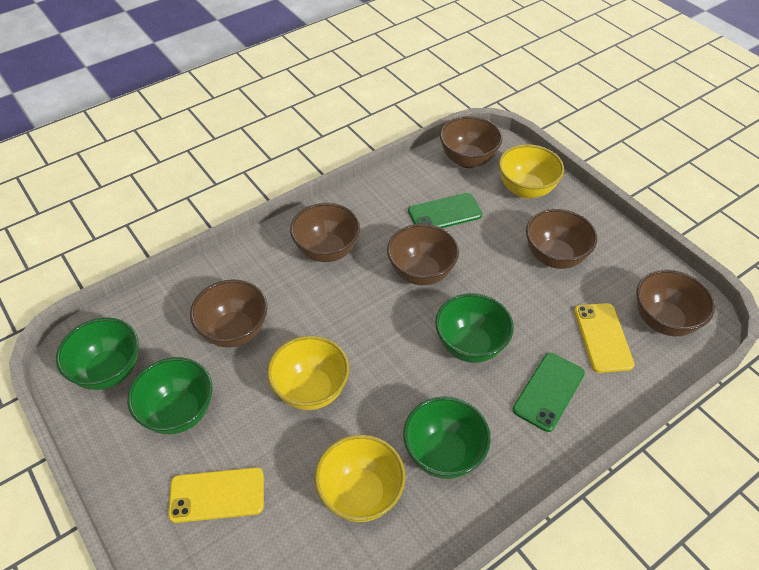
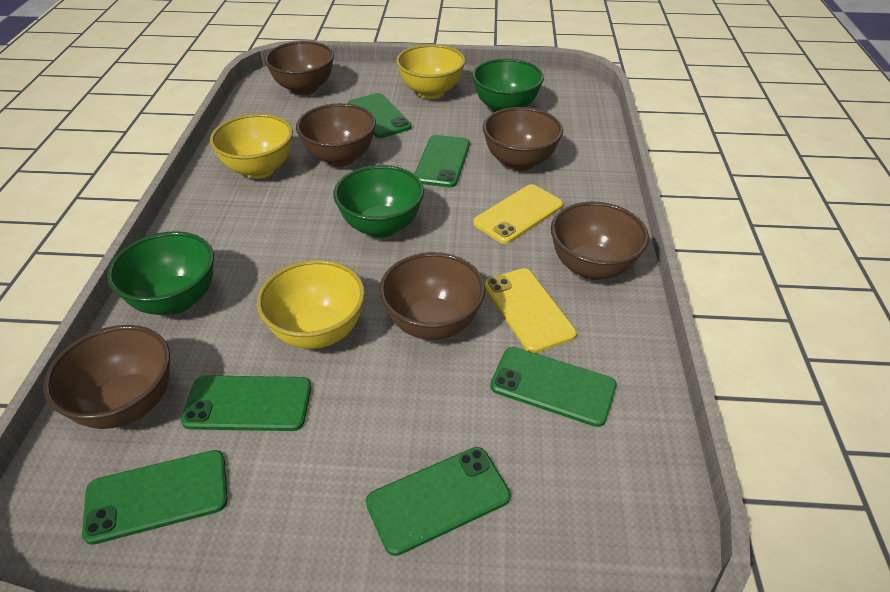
green bowl: [56,318,139,390] [127,357,212,434] [403,396,491,479] [435,293,514,363] = 4 -> [107,231,214,315] [333,165,424,238] [472,59,544,112] = 3
green phone: [408,193,482,228] [513,353,585,432] = 2 -> [82,450,228,545] [181,375,311,431] [348,93,412,138] [366,447,510,556] [415,135,470,187] [490,347,617,427] = 6

